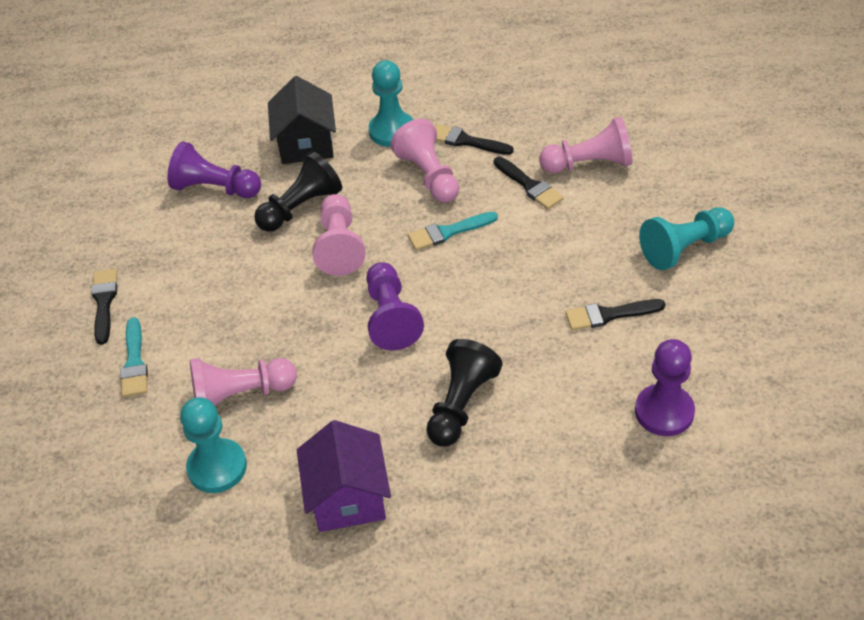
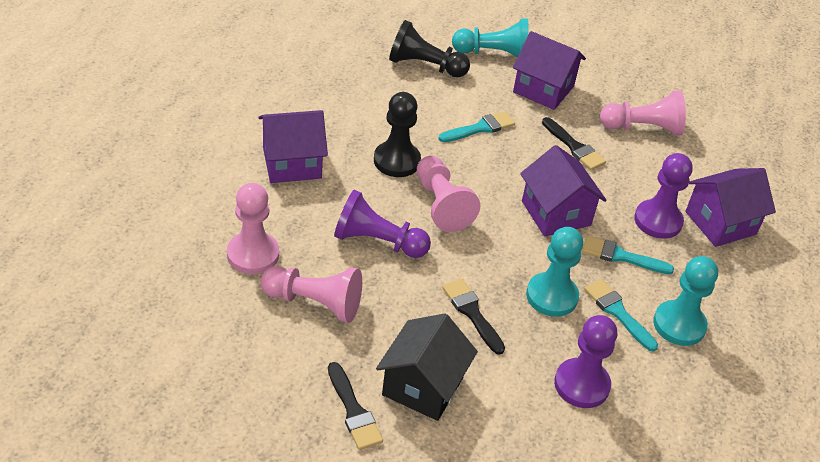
black brush: [91,269,117,345] [435,124,514,155] [494,157,564,209] [565,299,665,330] = 4 -> [328,362,383,450] [442,279,505,355] [542,117,606,170] = 3
purple house: [297,420,391,532] = 1 -> [258,110,328,183] [513,31,586,110] [520,145,607,237] [685,168,776,247] = 4
turquoise brush: [120,317,148,397] [408,212,498,250] = 2 -> [438,111,515,142] [582,236,674,274] [584,279,658,352] = 3

